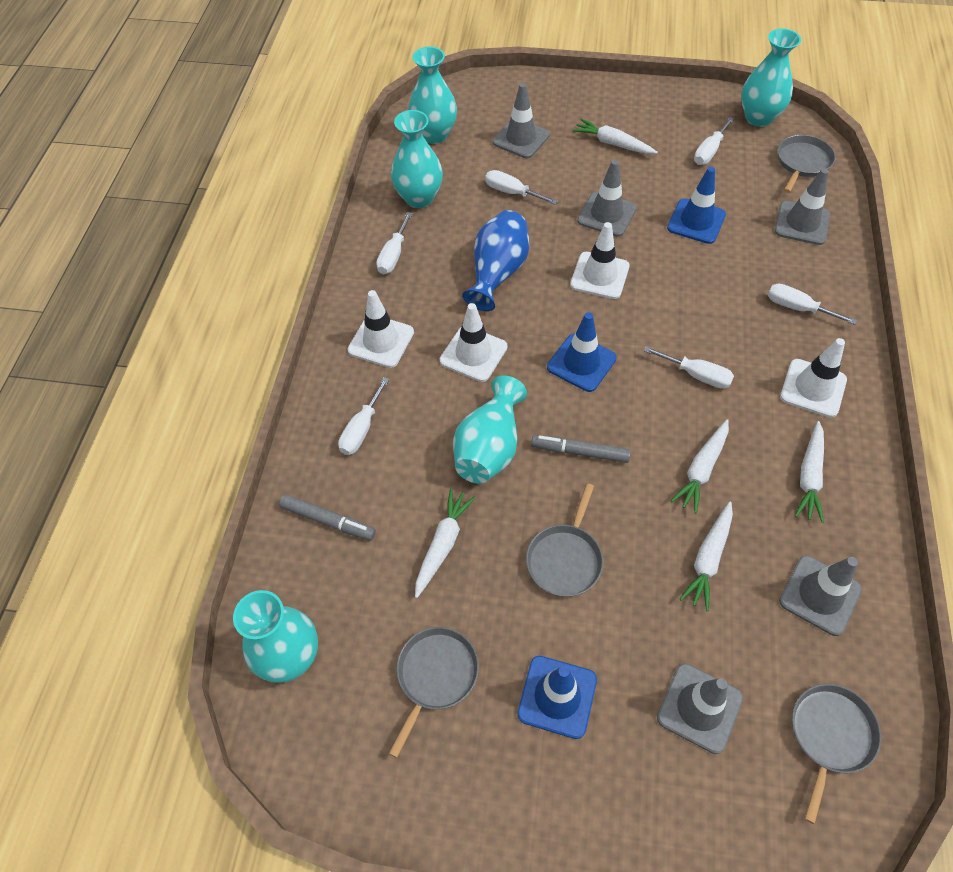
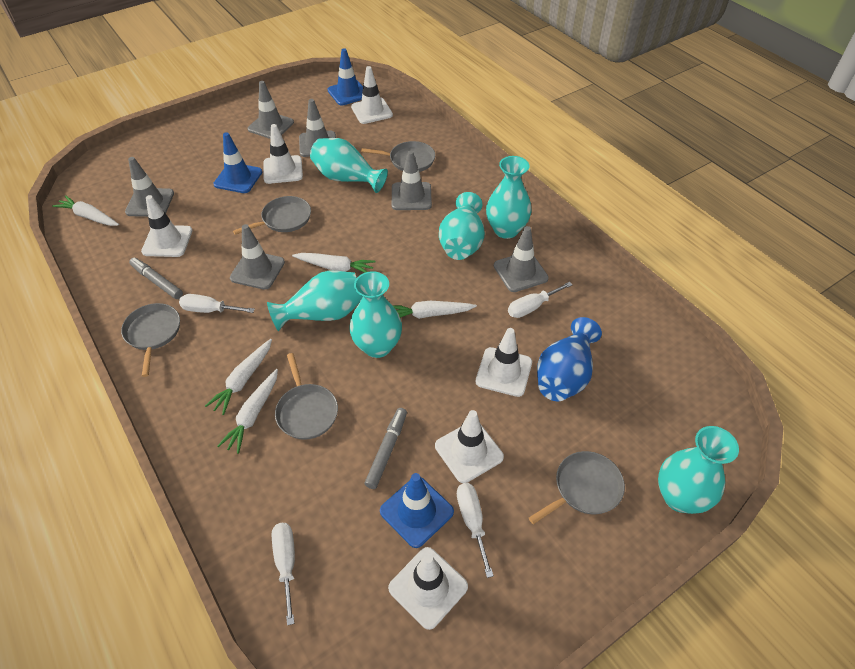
grey pan: [389,627,479,758] [526,483,603,597] [778,135,836,193] [792,684,881,824] = 4 -> [121,303,180,377] [233,196,311,235] [275,353,338,440] [361,141,435,172] [529,451,625,524] = 5
grey traffic cone: [493,83,550,158] [577,160,637,237] [657,663,743,754] [775,168,830,245] [779,556,862,636] = 5 -> [125,157,174,217] [230,224,285,290] [248,81,294,139] [299,99,336,157] [392,150,432,210] [494,226,549,292] = 6
turquoise vase: [233,590,318,683] [391,110,443,208] [408,47,457,144] [453,375,527,483] [741,28,801,127] = 5 -> [267,271,363,331] [310,138,388,193] [349,271,402,358] [439,192,485,260] [486,156,531,239] [658,426,739,514] = 6
white screwdriver: [338,377,390,455] [376,212,413,274] [485,170,558,204] [644,346,734,389] [694,117,734,165] [768,284,857,325] = 6 -> [179,294,255,313] [272,523,295,625] [457,483,494,578] [508,282,572,318] = 4
white traffic cone: [348,290,414,368] [440,303,508,382] [570,222,630,299] [780,338,847,418] = 4 -> [141,195,193,257] [263,124,303,184] [351,66,393,124] [388,547,468,630] [435,410,504,483] [475,328,532,397] = 6

